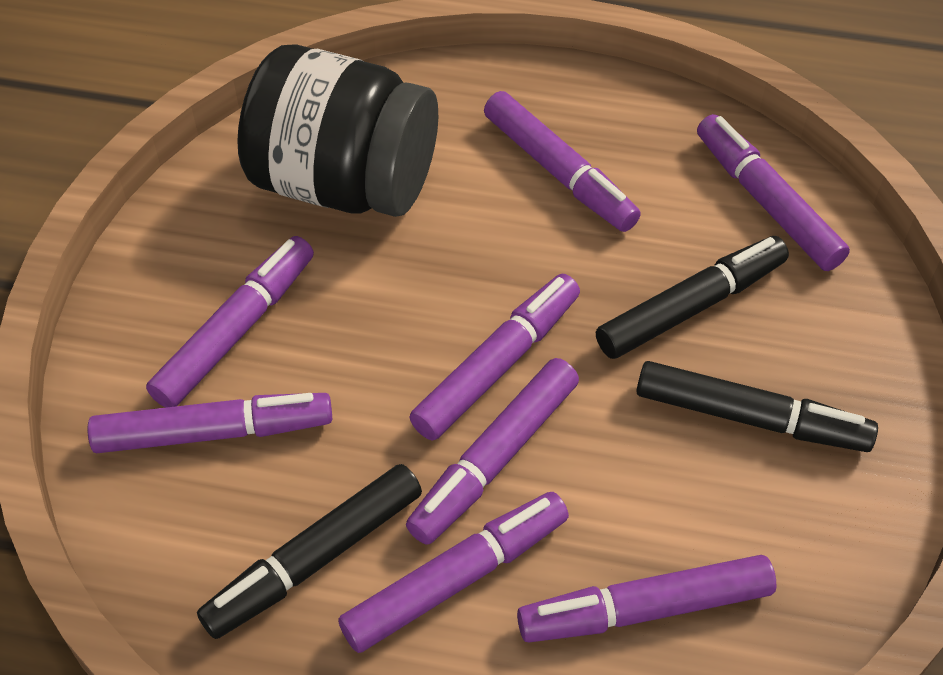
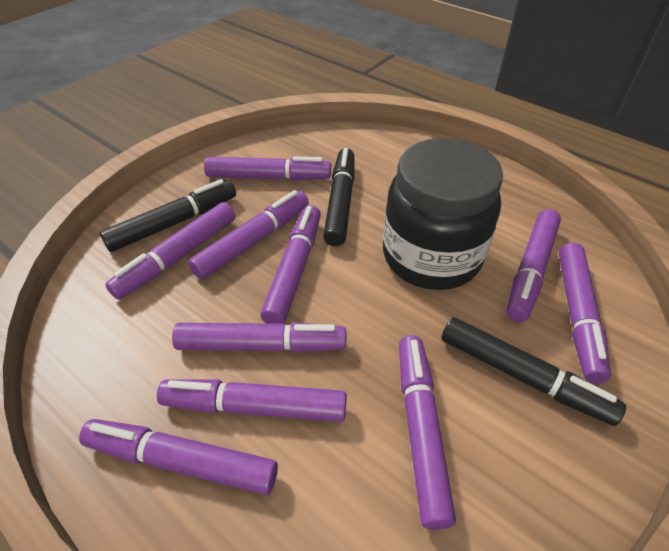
purple marker: [88,393,332,453] [146,236,314,408] [338,492,569,653] [406,358,579,545] [409,274,580,441] [484,91,641,232] [517,555,776,642] [697,114,850,271] = 8 -> [79,419,278,495] [105,202,235,299] [157,379,347,422] [172,322,346,353] [188,190,309,279] [204,156,331,180] [260,205,321,324] [399,335,456,530] [506,209,561,322] [559,243,611,384] = 10

